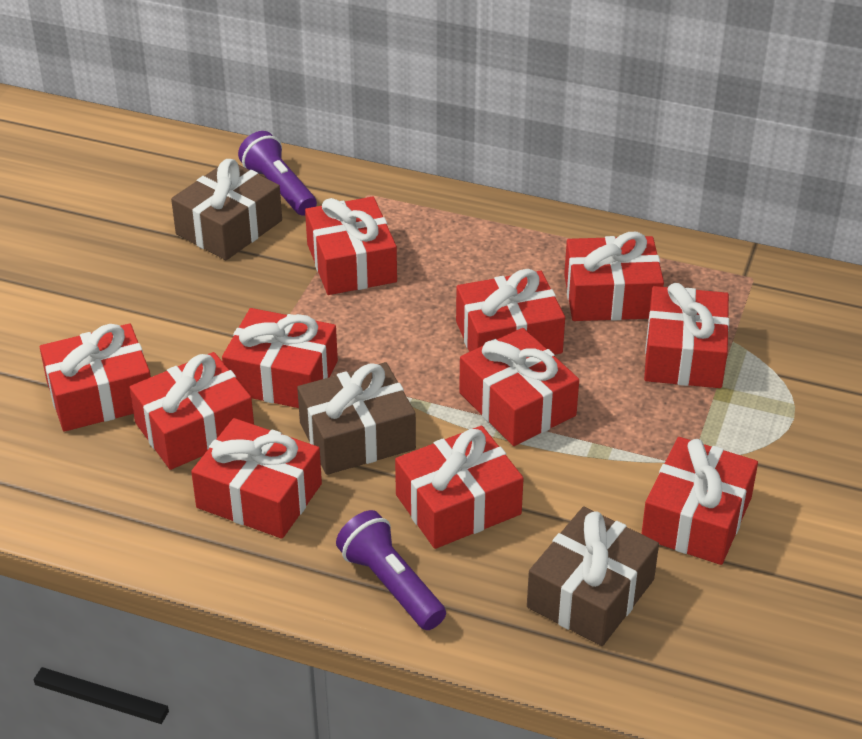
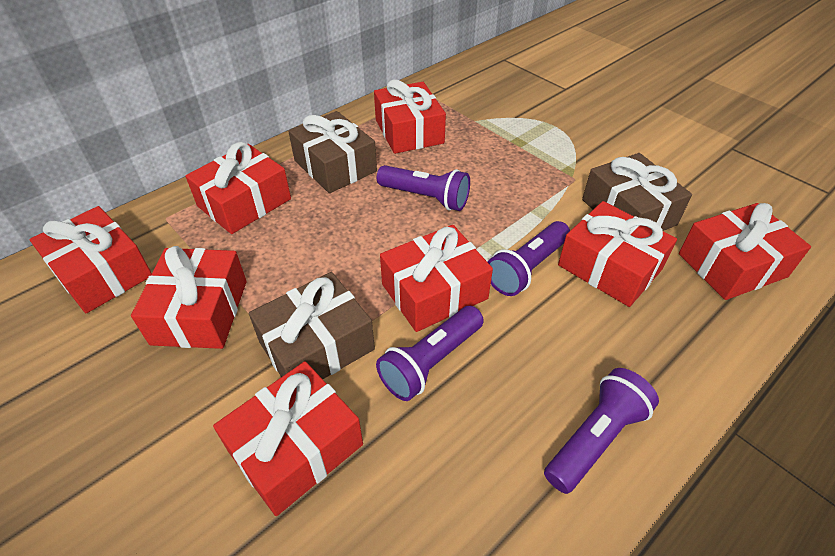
purple flashlight: [238,131,317,216] [336,510,446,630] = 2 -> [376,306,484,401] [377,165,470,211] [488,221,570,296] [544,368,659,494] = 4
red gift: [40,324,151,432] [129,352,254,470] [191,418,322,539] [222,308,338,408] [305,197,397,295] [395,426,524,549] [456,269,565,355] [459,328,579,446] [564,232,664,321] [641,437,758,565] [644,283,729,388] = 11 -> [30,206,152,313] [131,246,247,349] [185,142,291,234] [213,361,363,516] [374,79,446,154] [380,225,493,332] [558,201,677,307] [679,203,811,300] = 8

